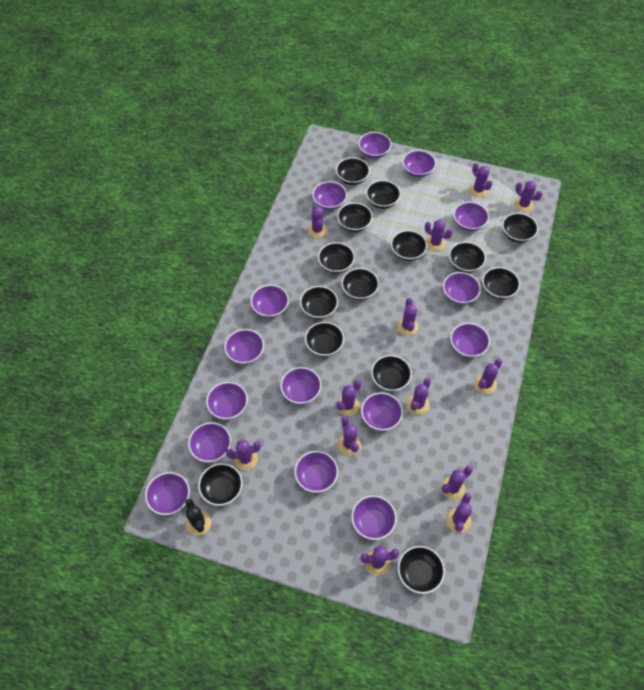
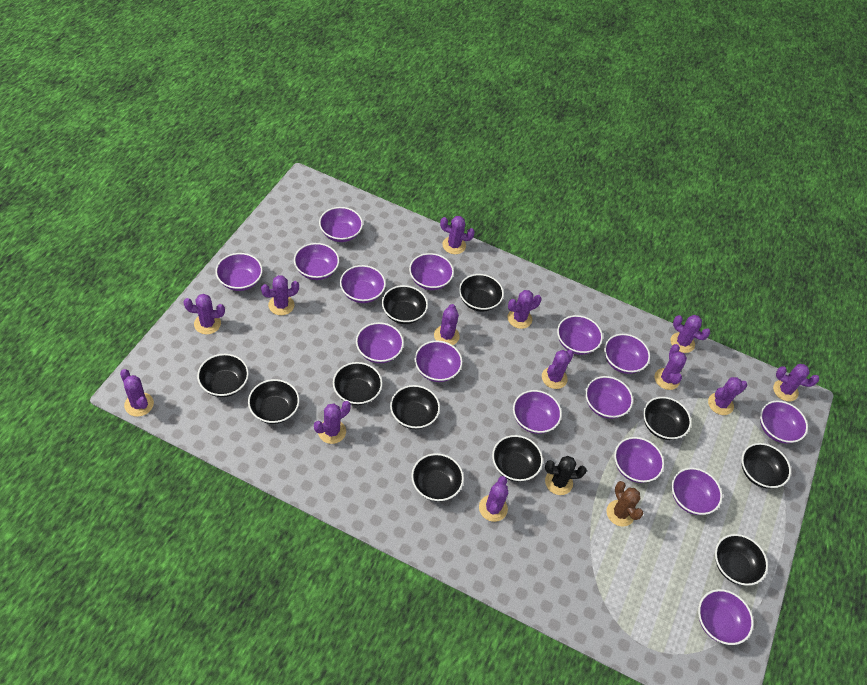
black bowl: [198,463,243,506] [300,286,338,319] [305,322,344,357] [318,242,355,273] [336,157,370,185] [337,203,373,232] [341,268,379,300] [366,180,401,209] [371,355,412,391] [391,230,427,261] [398,546,445,594] [449,242,486,273] [482,267,520,299] [502,213,538,243] = 14 -> [197,354,249,397] [248,379,300,424] [333,362,382,405] [382,285,428,324] [390,385,440,429] [411,453,464,502] [459,274,504,312] [492,435,543,482] [643,397,691,440] [715,534,768,586] [742,443,791,489] = 11
brown cactus: none = 0 -> [606,481,644,527] = 1

